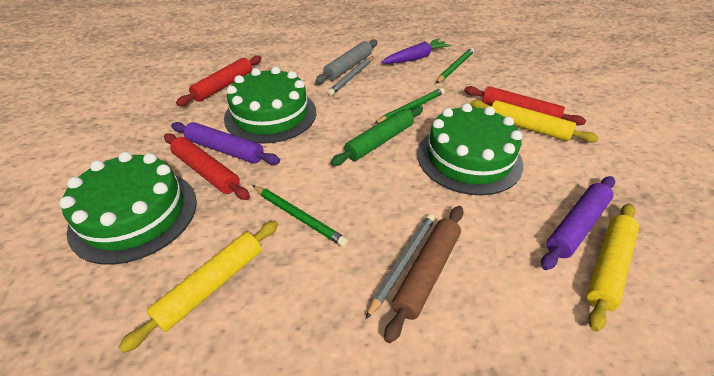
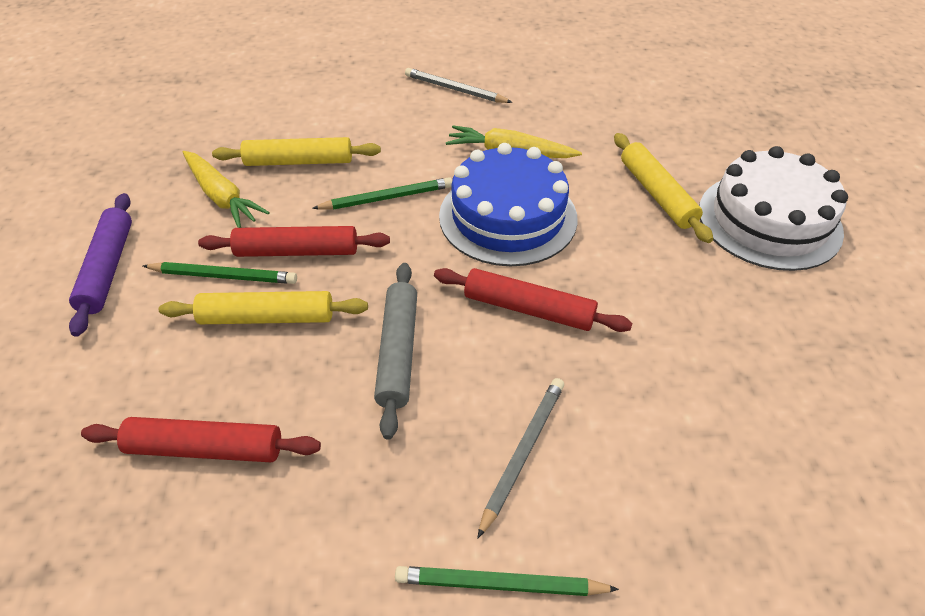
blue cake: none = 0 -> [439,143,577,266] = 1
brown rolling pin: [384,206,463,343] = 1 -> none = 0
green cake: [59,152,197,265] [224,67,316,144] [417,103,523,195] = 3 -> none = 0
green rolling pin: [331,106,423,166] = 1 -> none = 0
purple carrot: [381,39,451,64] = 1 -> none = 0
purple rolling pin: [171,122,280,165] [541,176,615,270] = 2 -> [69,193,132,337] = 1
white cake: none = 0 -> [699,146,848,271] = 1
yellow carrot: none = 0 -> [183,151,270,228] [446,125,582,158] = 2

